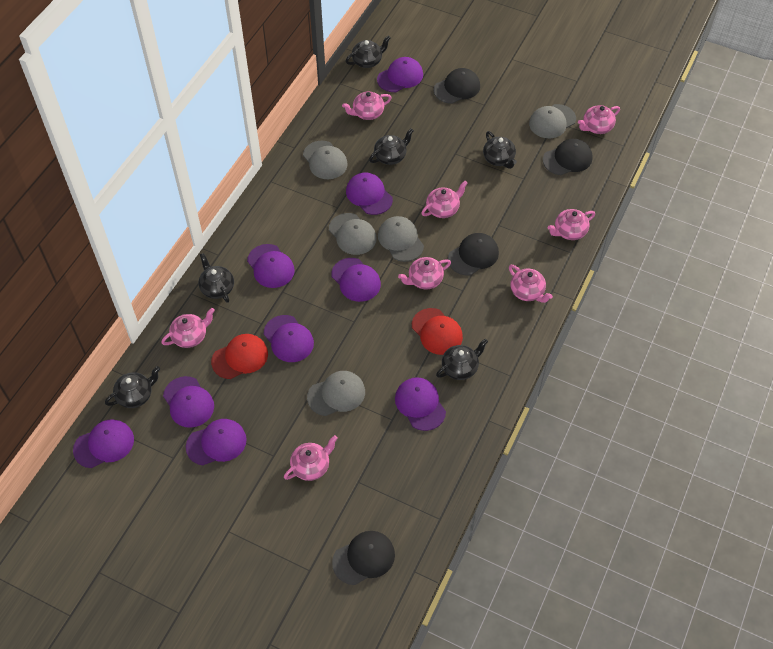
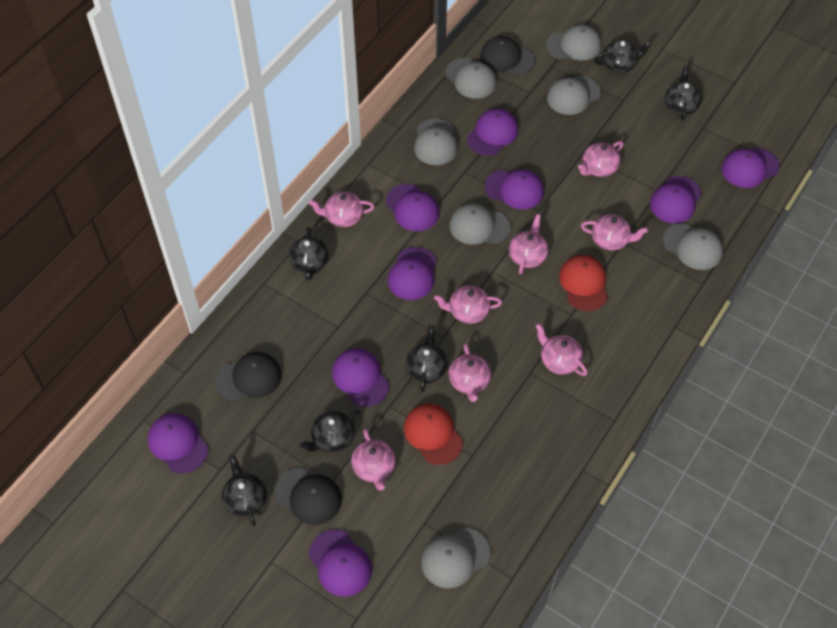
black cap: [332,531,395,585] [434,68,480,104] [448,233,499,275] [543,139,593,175] = 4 -> [215,352,282,401] [275,467,342,525] [480,36,535,75] = 3
grey cap: [303,141,348,179] [307,371,365,416] [329,213,376,255] [378,216,424,262] [529,104,576,138] = 5 -> [414,119,458,165] [421,528,491,588] [445,58,496,99] [449,204,511,245] [546,25,601,60] [547,76,601,115] [663,223,723,270] = 7

